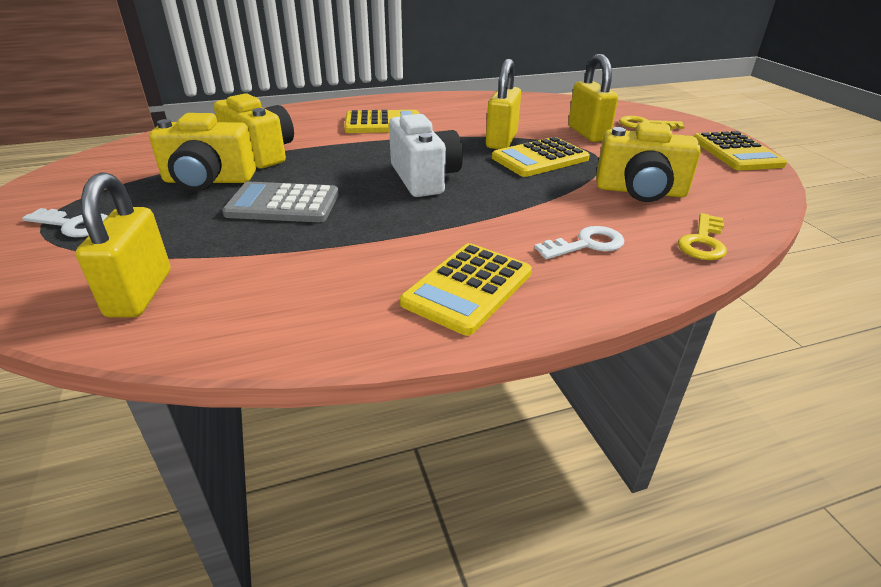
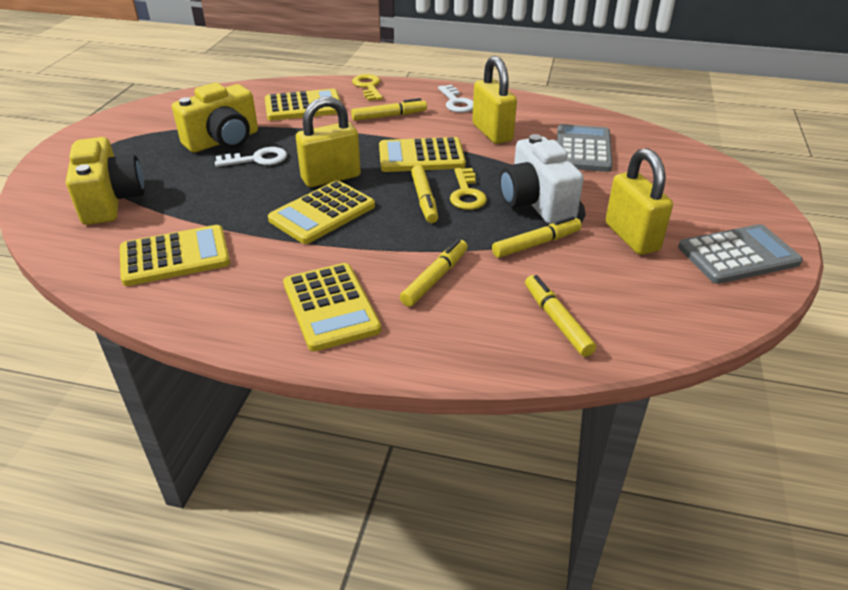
grey calculator: [222,182,339,222] = 1 -> [557,124,613,172] [678,224,803,284] = 2
yellow calculator: [344,110,419,133] [400,243,532,336] [492,137,590,177] [693,131,787,171] = 4 -> [120,225,230,286] [265,89,341,121] [268,180,375,244] [283,263,381,351] [379,137,466,172] = 5
yellow camera: [149,113,256,191] [214,93,294,169] [596,122,701,202] = 3 -> [66,137,145,225] [172,83,258,153] = 2
yellow marker: none = 0 -> [351,98,427,121] [400,239,468,307] [411,165,438,223] [492,216,582,258] [525,275,596,357] = 5

